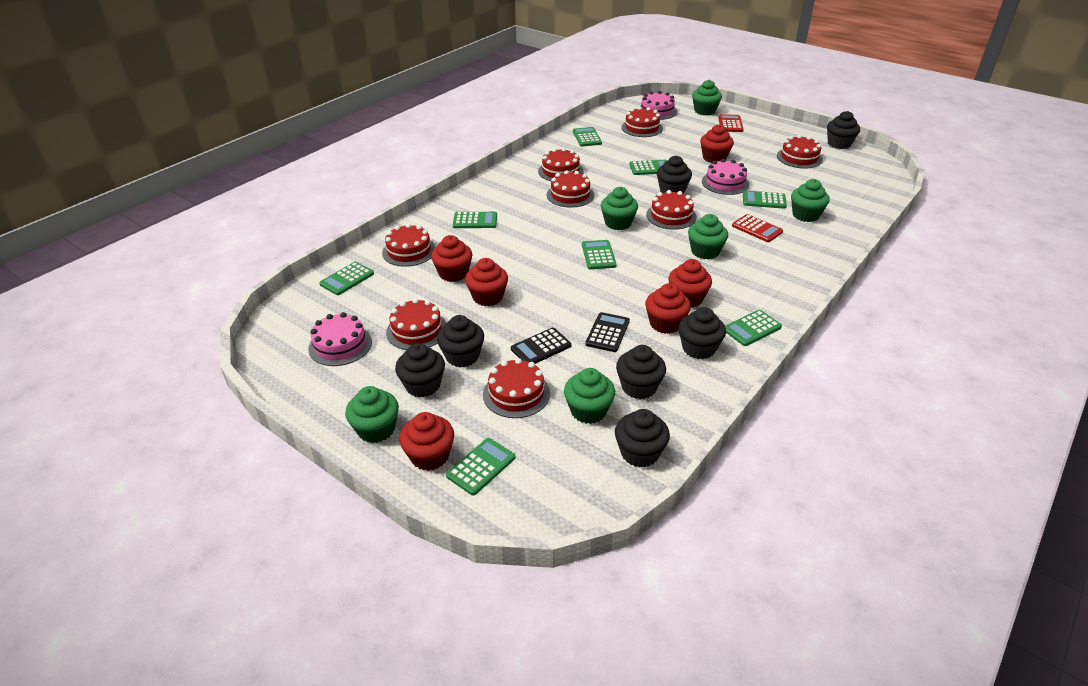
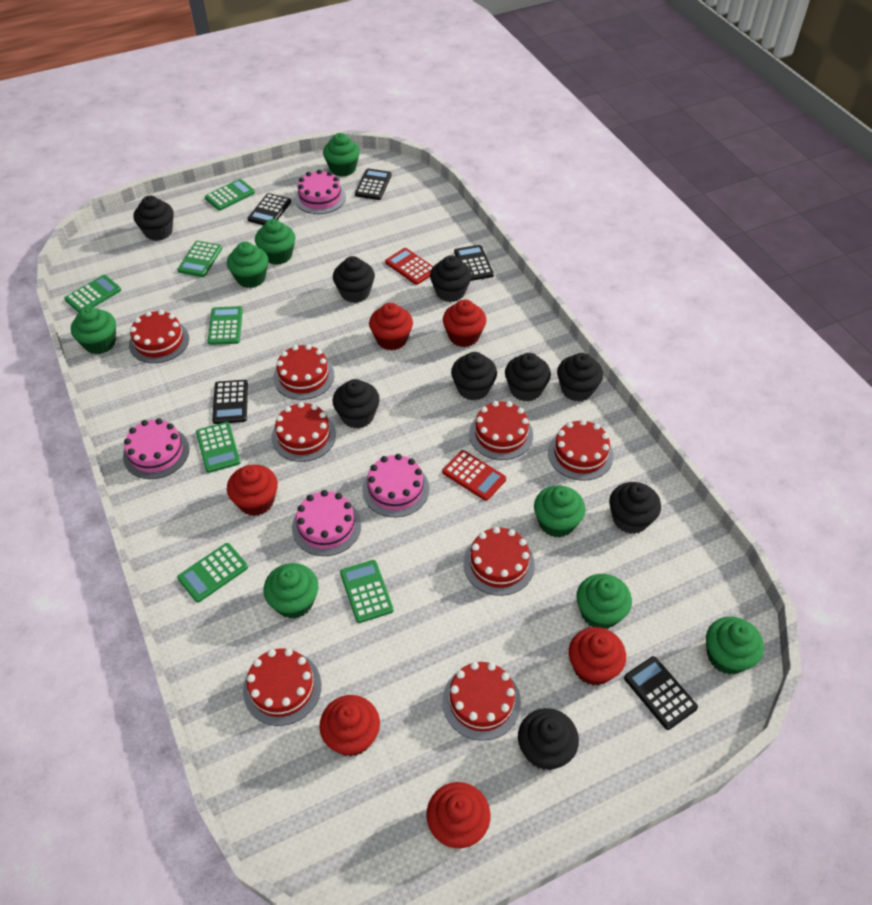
black calculator: [511,327,571,364] [585,312,630,352] = 2 -> [212,380,248,424] [248,193,291,225] [355,168,391,200] [454,245,494,281] [624,656,698,730] = 5
black cupcake: [395,343,445,398] [437,315,484,368] [615,409,670,467] [616,345,666,399] [657,156,692,194] [678,307,726,359] [827,111,860,149] = 7 -> [133,196,174,241] [332,379,380,428] [333,256,375,303] [430,255,472,302] [451,352,497,401] [505,353,551,402] [518,708,579,770] [557,353,603,402] [609,482,661,534] = 9
green calculator: [319,262,374,295] [446,438,515,496] [453,212,497,228] [573,127,602,146] [582,240,617,269] [629,160,667,175] [725,310,782,346] [743,190,787,209] = 8 -> [64,275,121,313] [177,543,248,603] [178,241,222,277] [196,422,241,473] [205,179,255,211] [208,306,243,345] [340,560,394,623] = 7
green cupcake: [345,386,399,443] [564,368,615,424] [601,187,638,230] [688,214,728,260] [692,80,722,115] [791,179,830,222] = 6 -> [71,306,116,354] [227,242,269,288] [255,219,295,265] [263,563,318,619] [323,133,360,177] [534,485,586,538] [576,574,632,629] [706,616,764,675] = 8
pink cake: [308,312,372,366] [640,91,677,120] [702,159,749,195] = 3 -> [123,418,189,479] [292,490,361,556] [295,170,346,214] [362,454,429,517] = 4

